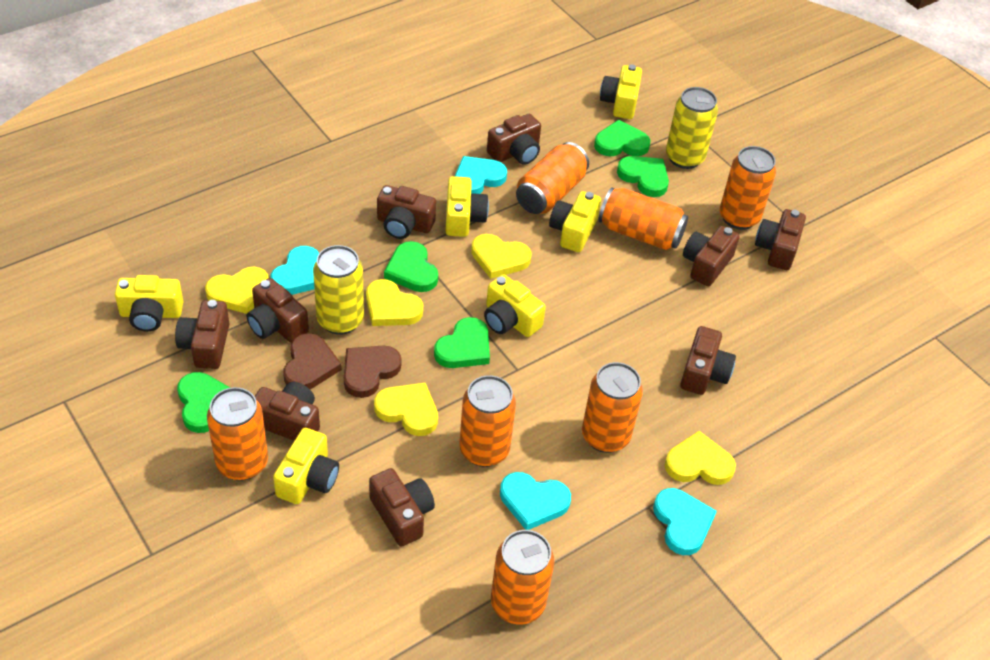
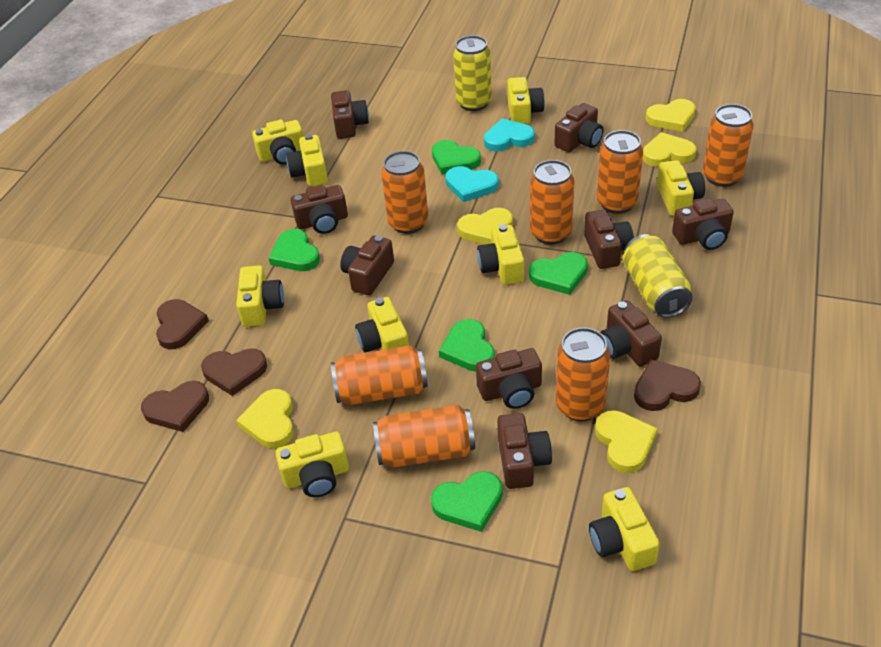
brown heart: [283,333,342,389] [344,345,401,398] = 2 -> [141,381,209,432] [156,299,209,349] [201,348,267,396] [634,360,701,411] = 4
turquoise heart: [270,246,319,295] [455,156,507,194] [500,472,571,530] [653,488,717,555] = 4 -> [445,166,499,202] [484,118,535,151] = 2
yellow camera: [115,275,184,332] [273,428,339,504] [445,176,489,237] [484,274,546,337] [549,191,601,252] [600,64,642,119] = 6 -> [236,265,284,327] [252,120,304,165] [275,432,349,497] [286,134,328,187] [355,297,409,353] [477,224,524,285] [507,77,545,124] [589,487,660,571] [657,160,705,216] = 9

